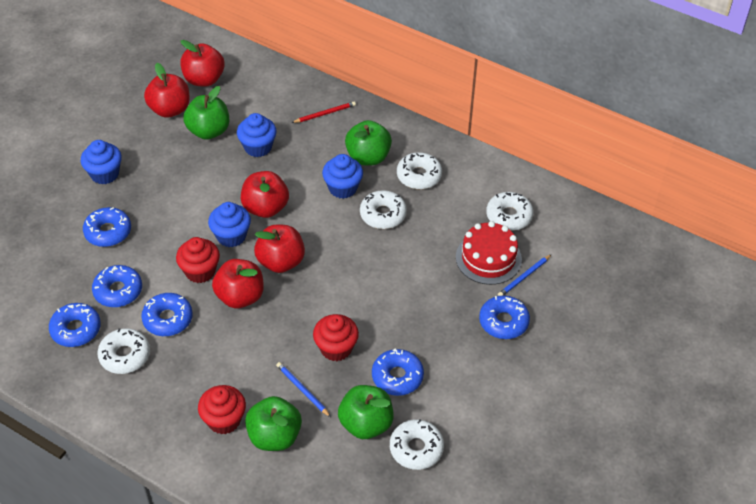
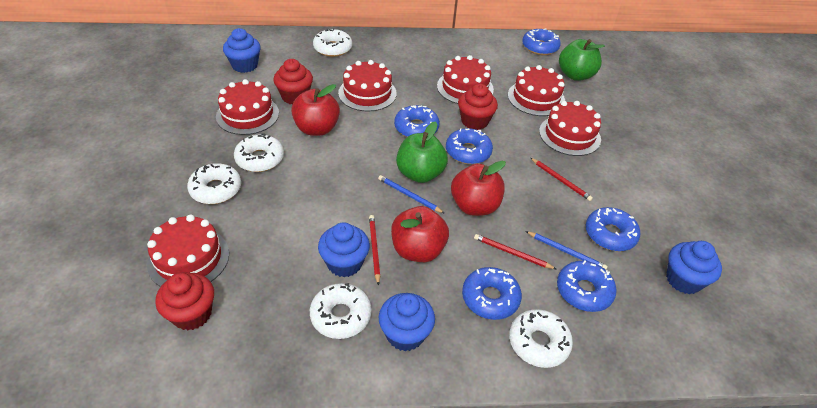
green apple: [183,86,229,140] [245,396,302,451] [338,385,394,439] [345,120,392,165] = 4 -> [396,121,448,183] [559,39,605,81] = 2
red apple: [144,63,190,118] [180,40,225,87] [212,259,264,309] [241,171,289,218] [254,225,305,273] = 5 -> [291,84,340,136] [391,206,449,262] [451,161,506,216] = 3
red cake: [456,221,522,285] = 1 -> [147,214,229,287] [216,79,279,135] [338,60,397,112] [437,55,494,104] [508,65,565,116] [539,101,601,156] = 6
red pencil: [291,101,356,123] = 1 -> [369,215,380,285] [474,234,556,269] [531,158,593,201] = 3

